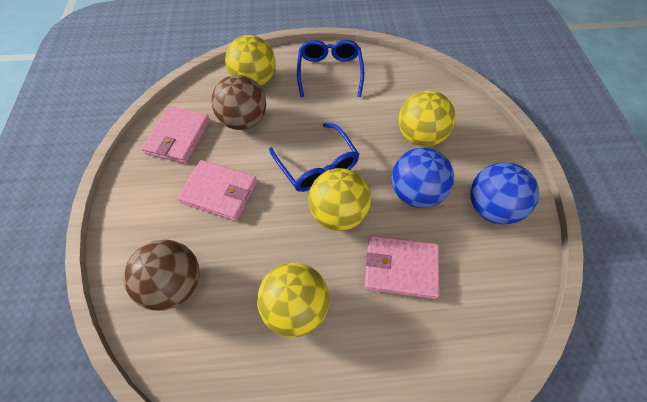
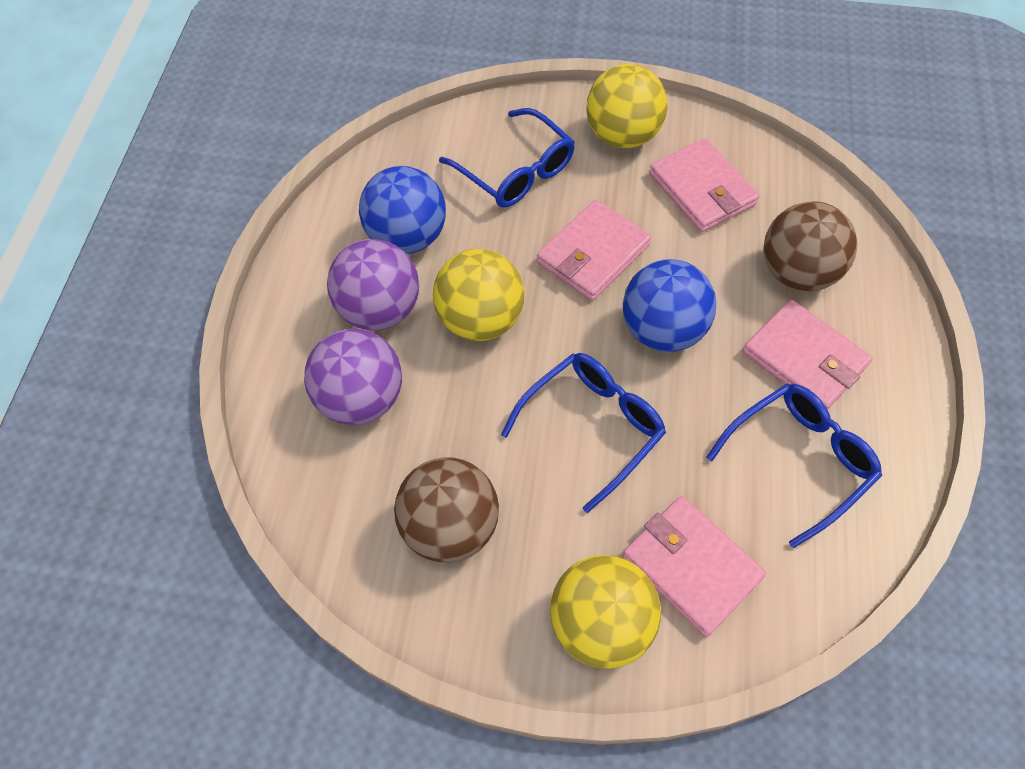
blue glasses: [269,123,359,192] [297,40,364,97] = 2 -> [439,108,575,207] [501,353,666,513] [706,384,882,548] = 3
pink wallet: [141,106,210,163] [177,160,257,221] [364,235,439,299] = 3 -> [537,200,651,301] [622,496,766,637] [649,138,759,232] [743,300,873,410] = 4
purple ball: none = 0 -> [304,328,402,425] [327,239,419,331] = 2
yellow ball: [225,35,276,86] [257,263,329,337] [308,168,371,231] [398,91,455,147] = 4 -> [433,249,524,341] [550,555,661,669] [586,64,668,148] = 3

